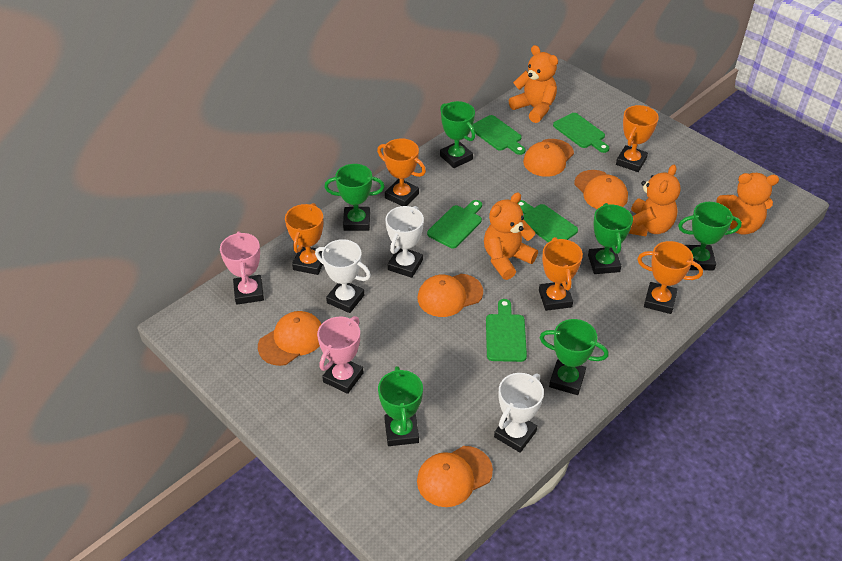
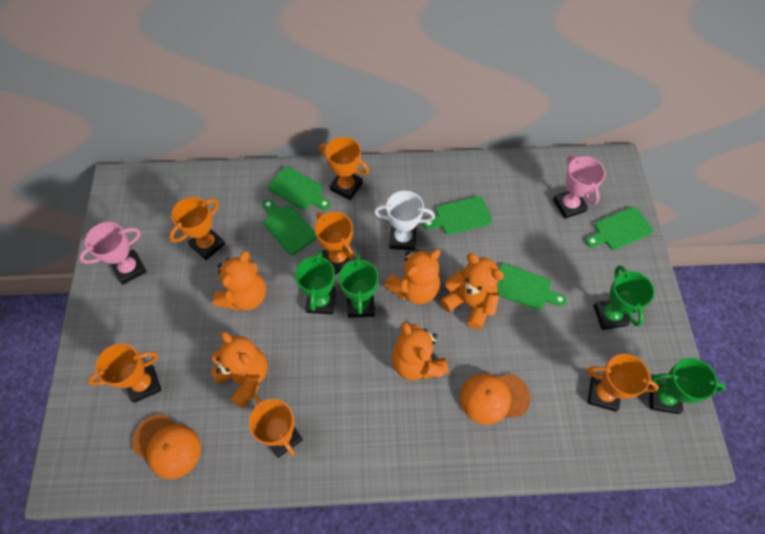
green trophy: [324,164,385,231] [378,366,423,446] [440,101,475,168] [539,319,609,395] [588,203,633,274] [678,202,742,270] = 6 -> [295,250,336,315] [339,254,379,318] [593,265,655,330] [649,358,726,414] = 4
orange cap: [258,311,321,366] [417,446,493,507] [418,274,483,317] [523,139,574,177] [574,170,628,209] = 5 -> [132,414,201,479] [460,374,530,425] = 2
orange teddy bear: [484,192,538,280] [509,45,558,123] [629,165,681,236] [717,173,779,235] = 4 -> [211,331,268,409] [213,251,266,311] [384,249,441,304] [392,322,448,380] [440,253,504,330] = 5
orange trophy: [285,203,323,275] [377,138,426,206] [539,237,583,311] [616,105,659,172] [637,241,703,314] = 5 -> [88,343,161,403] [169,197,225,260] [249,395,303,458] [315,212,356,275] [319,137,369,200] [587,354,659,412] = 6
white trophy: [315,239,371,313] [385,206,424,278] [494,373,544,453] = 3 -> [374,191,435,251] = 1

